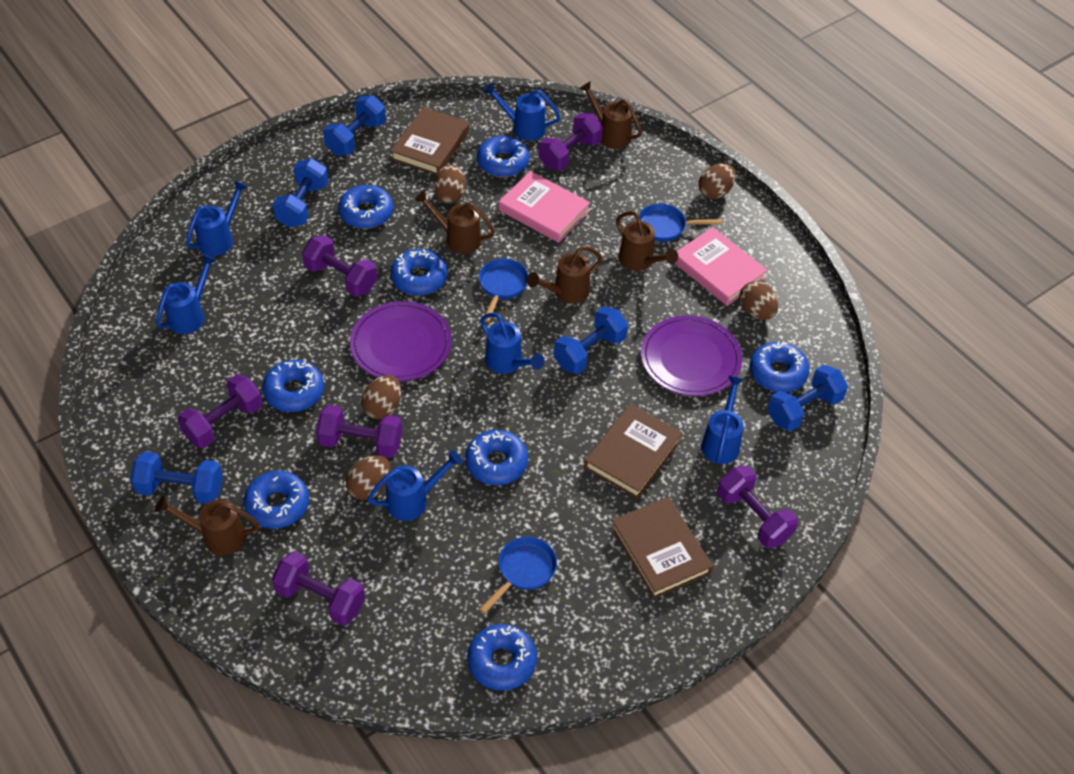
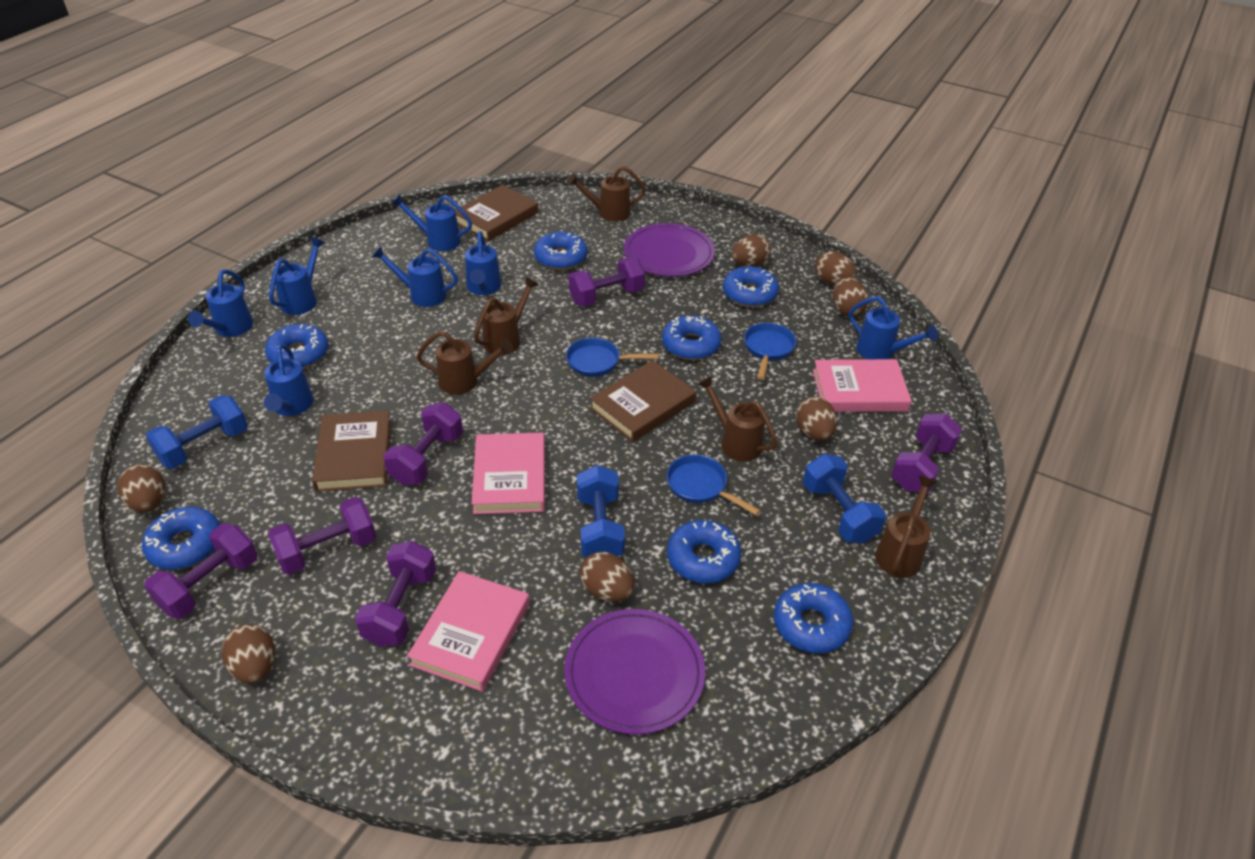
blue donut: [243,471,309,529] [262,360,324,412] [338,185,393,229] [391,249,447,296] [465,430,528,485] [467,624,537,691] [477,135,530,177] [750,341,810,392] = 8 -> [142,507,220,570] [265,324,328,368] [534,232,587,270] [662,315,721,360] [667,520,741,584] [723,266,779,307] [774,583,853,653] = 7
blue dumbbell: [130,451,223,504] [272,158,328,227] [323,95,386,155] [554,306,628,374] [767,365,848,431] = 5 -> [146,395,248,469] [577,465,625,557] [803,454,886,543] = 3
blue watering can: [156,254,217,334] [186,180,248,256] [367,450,462,521] [480,313,544,374] [483,82,561,140] [701,376,744,464] = 6 -> [188,269,253,337] [264,344,314,416] [269,237,325,315] [372,246,458,307] [391,194,472,251] [465,231,501,295] [849,296,938,359] = 7
brown egg: [346,455,391,500] [361,375,401,419] [433,164,466,204] [698,164,736,199] [739,281,778,320] = 5 -> [117,464,165,512] [222,624,275,684] [580,552,634,602] [732,234,771,267] [796,397,837,441] [815,251,856,285] [833,277,868,317] = 7
pink book: [499,171,590,243] [675,227,768,306] = 2 -> [407,571,530,692] [472,433,545,514] [813,359,912,412] = 3

